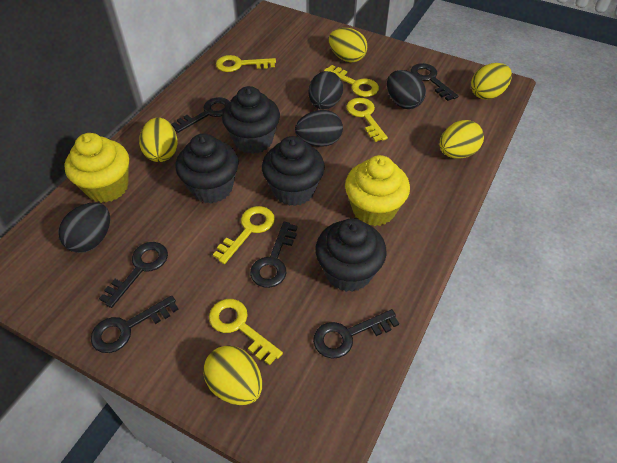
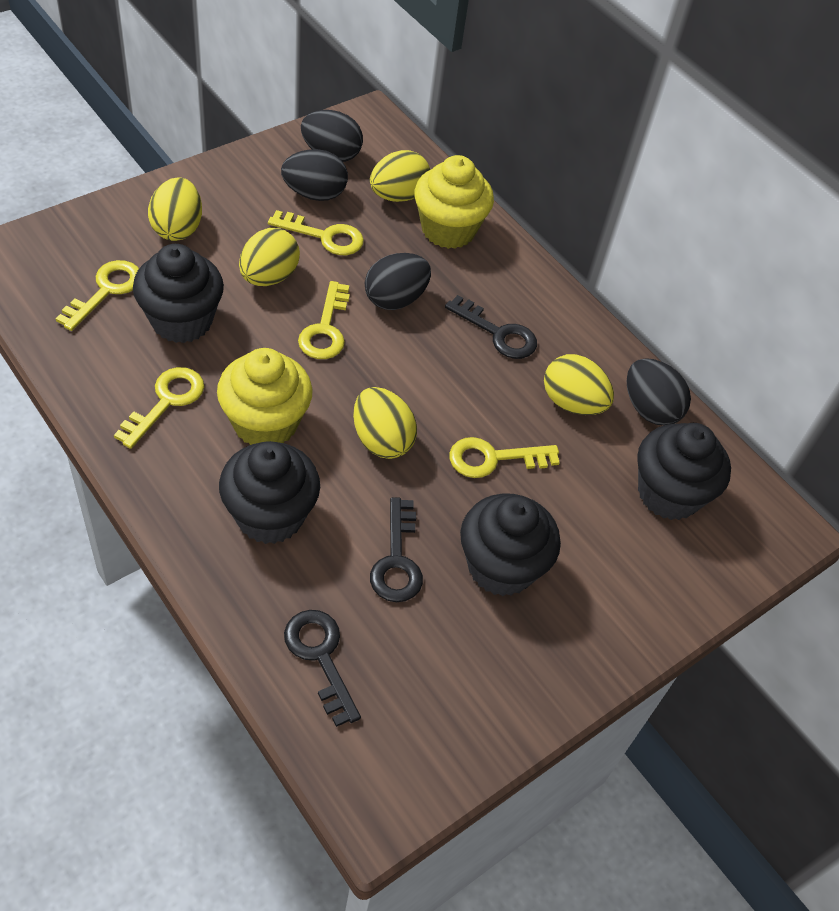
black key: [91,296,179,353] [99,242,168,308] [171,97,230,133] [250,222,298,288] [313,309,399,359] [411,63,458,101] = 6 -> [284,610,361,727] [370,497,423,602] [445,295,537,359] = 3

